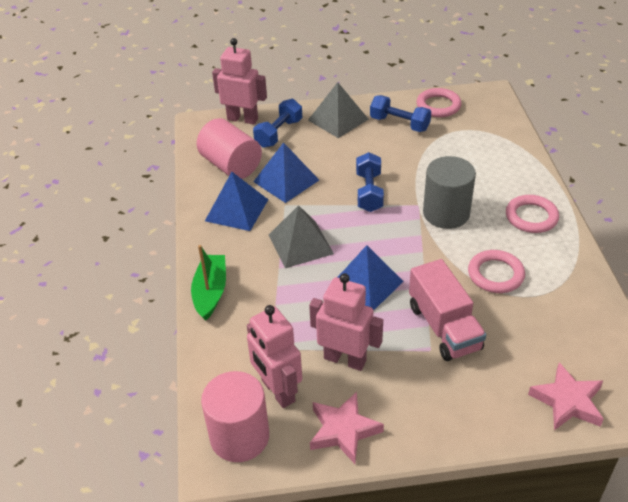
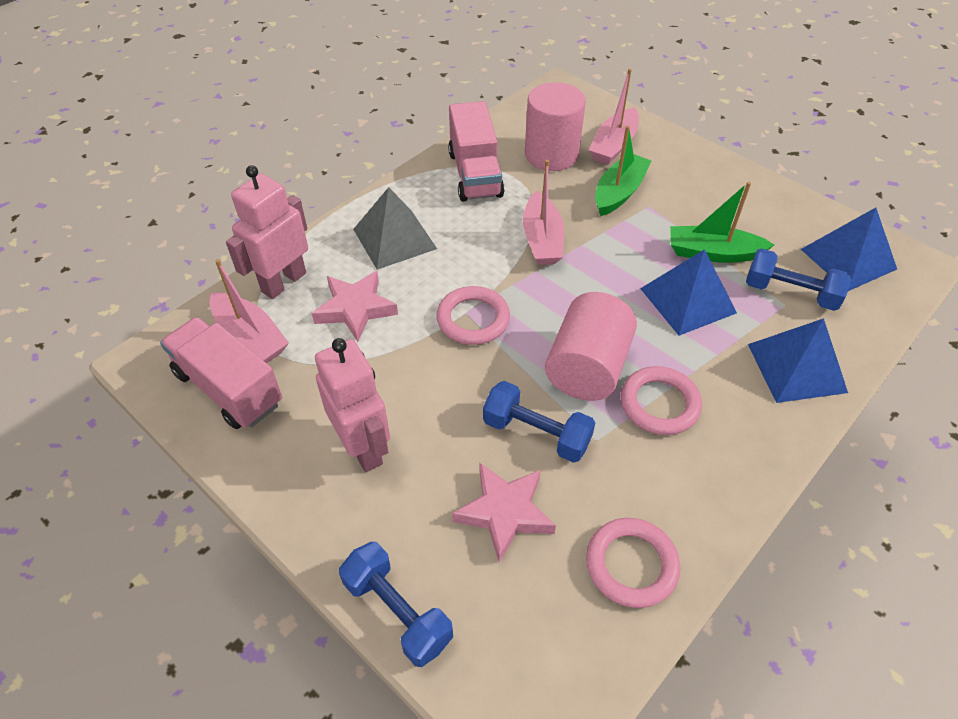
green boat: [191,245,226,321] = 1 -> [595,126,651,216] [670,182,774,263] = 2
grey cylinder: [423,156,476,229] = 1 -> none = 0
grey pyramid: [269,205,334,268] [308,82,369,138] = 2 -> [353,187,437,270] = 1
pink boat: none = 0 -> [209,259,289,363] [523,160,564,265] [589,69,639,165] = 3
pink robot: [212,38,267,125] [247,305,302,408] [309,273,383,371] = 3 -> [226,165,308,299] [315,338,390,472] = 2
pink truck: [409,259,486,361] = 1 -> [160,317,282,429] [448,101,505,202] = 2

